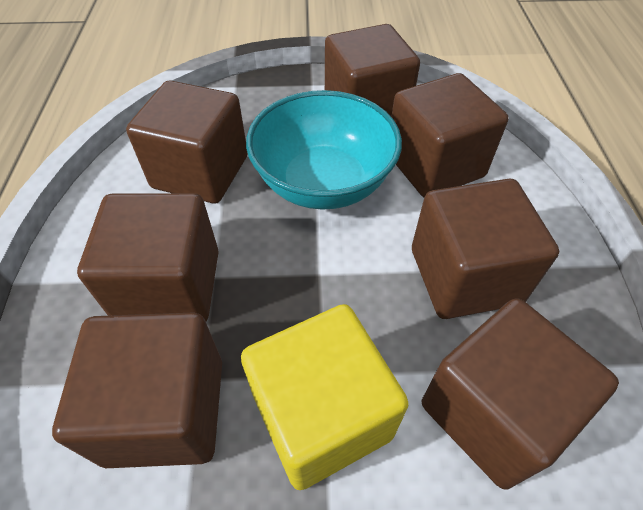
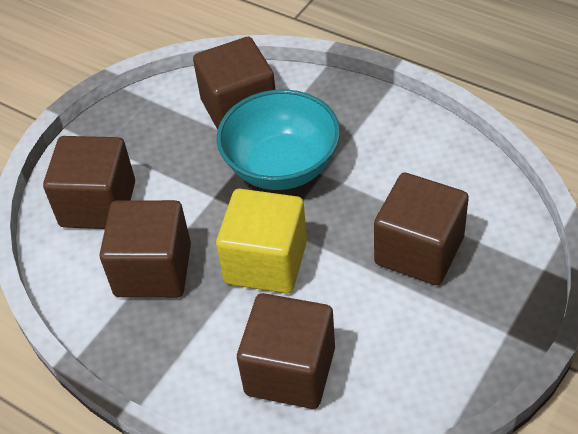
brown cube: [52,312,222,468] [77,193,219,321] [126,80,247,204] [325,24,420,116] [391,73,509,197] [412,179,559,319] [422,298,619,490] = 7 -> [43,136,135,229] [100,200,191,298] [193,37,275,130] [237,293,335,409] [374,173,469,285] = 5

